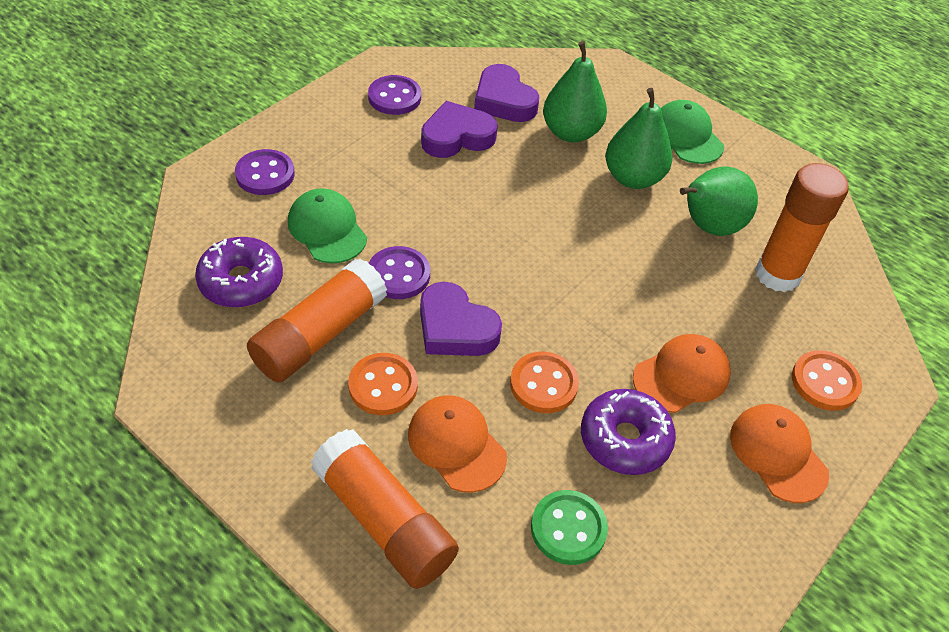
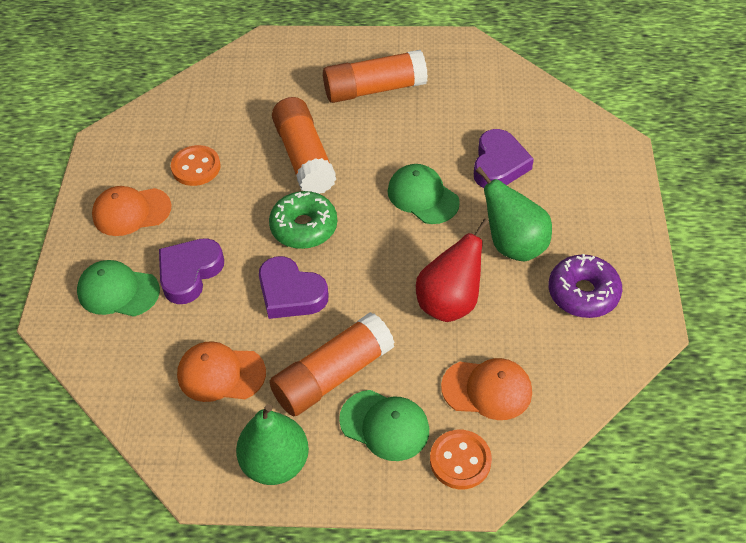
green button: [531,490,608,565] = 1 -> none = 0
green cap: [288,188,367,264] [661,100,724,164] = 2 -> [77,260,160,317] [339,390,429,461] [387,164,460,224] = 3
green donut: none = 0 -> [269,191,337,249] = 1
green pear: [543,41,607,142] [606,88,673,189] [680,167,758,236] = 3 -> [236,404,309,485] [476,167,552,261] = 2
orange button: [348,353,418,415] [510,352,579,413] [792,350,862,411] = 3 -> [171,145,221,186] [430,430,492,489] = 2
purple button: [235,149,295,195] [368,75,421,115] [369,246,430,299] = 3 -> none = 0
purple donut: [195,237,283,308] [581,389,676,475] = 2 -> [549,254,622,318] = 1
red pear: none = 0 -> [416,219,489,322] = 1

